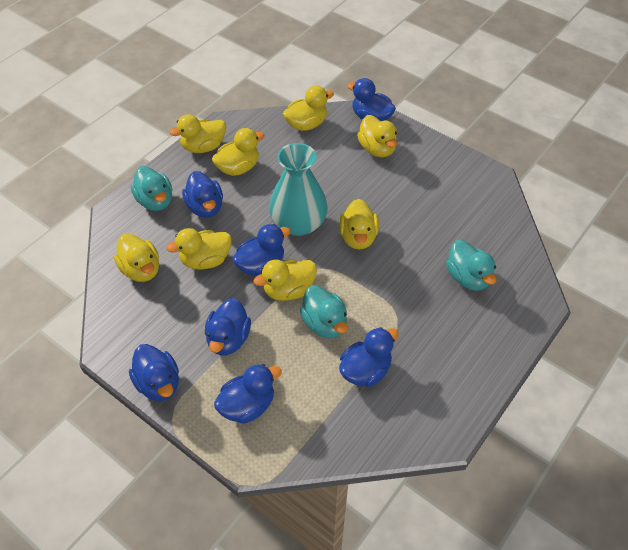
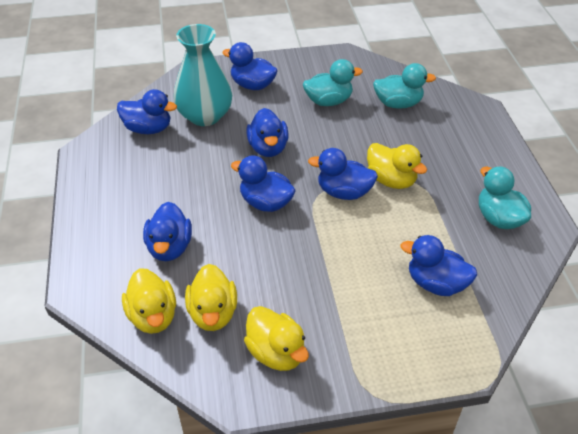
yellow duck: [114,233,159,282] [166,228,232,269] [169,114,226,153] [212,128,265,176] [253,259,317,301] [283,85,334,131] [339,199,379,250] [357,115,397,158] = 8 -> [122,268,176,334] [185,264,237,331] [244,306,309,371] [367,143,427,189] = 4

